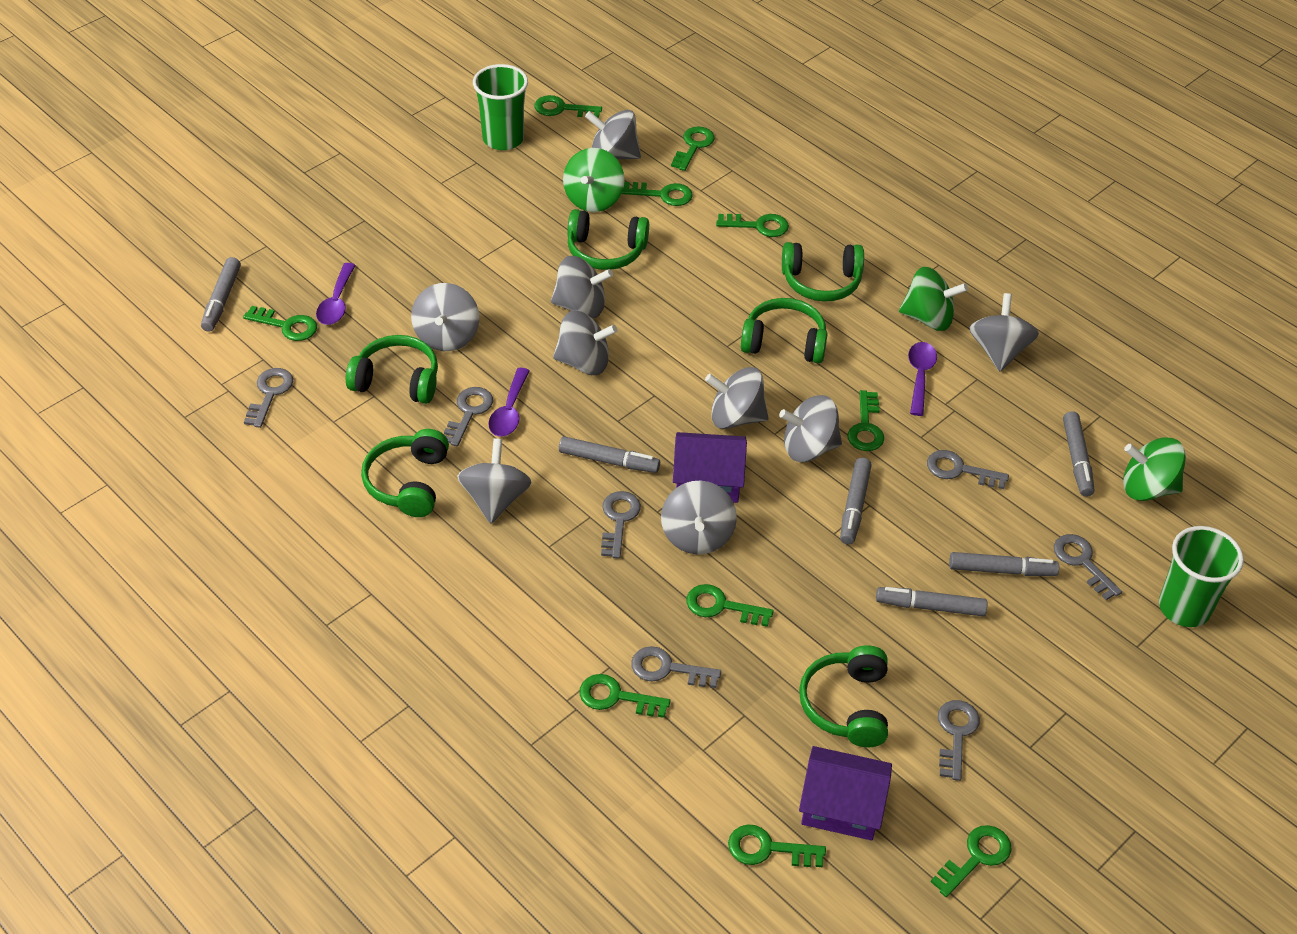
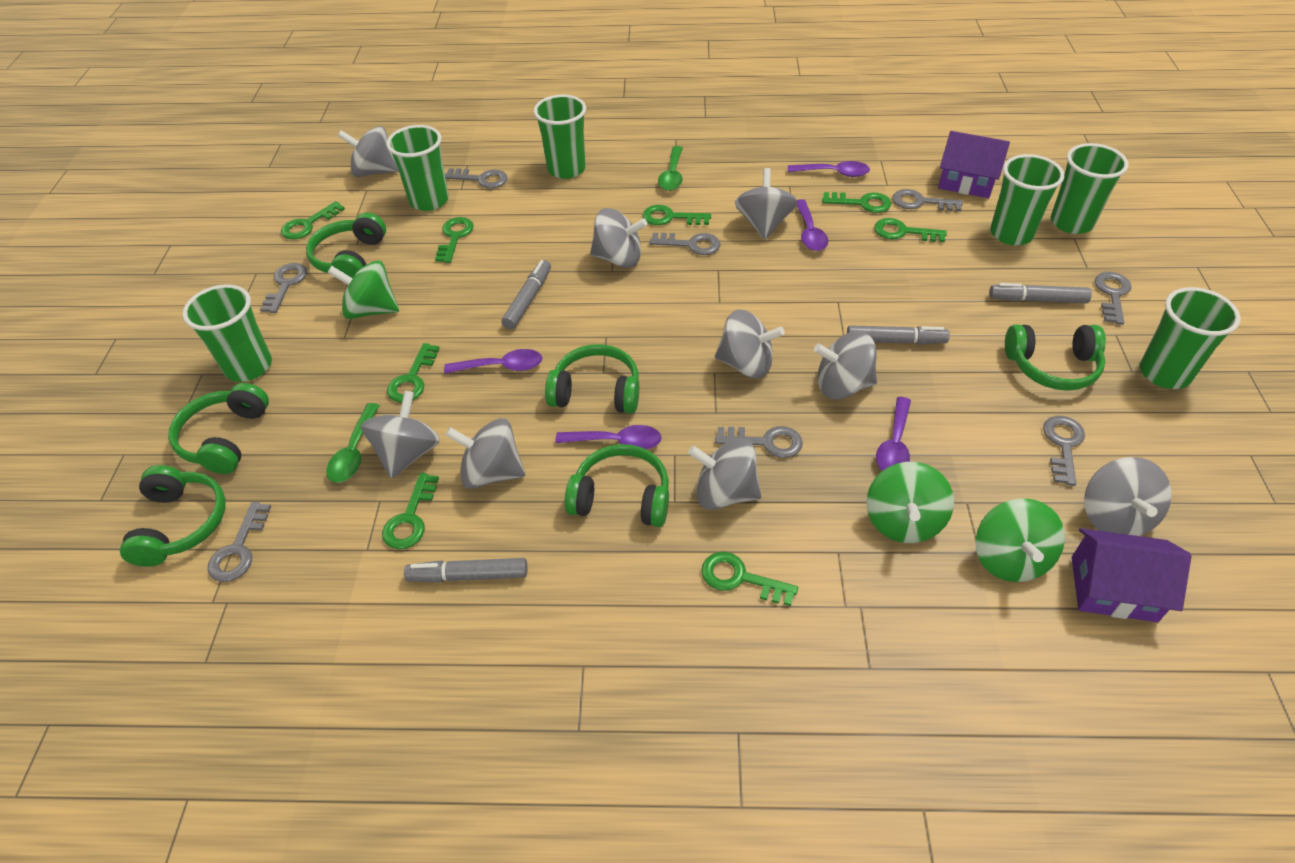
green cup: [473,64,528,150] [1159,526,1244,627] = 2 -> [183,284,272,382] [386,125,449,211] [534,95,586,179] [990,154,1064,245] [1051,143,1129,234] [1140,287,1241,389] = 6
green key: [243,306,317,341] [534,95,602,118] [579,674,670,718] [622,182,693,206] [671,126,715,171] [686,584,774,627] [716,214,789,237] [728,825,826,867] [847,390,884,451] [931,825,1012,897] = 10 -> [281,201,345,239] [382,473,439,549] [387,343,440,403] [435,217,474,263] [643,205,711,225] [701,552,798,606] [822,192,891,213] [874,218,947,242] = 8
green spoon: none = 0 -> [327,403,380,483] [658,146,683,191] = 2
grey key: [244,368,293,428] [444,387,493,446] [601,491,641,559] [631,646,721,688] [927,450,1009,489] [938,700,980,781] [1054,534,1122,600] = 7 -> [208,502,271,582] [260,263,307,313] [445,168,508,189] [649,233,720,255] [715,426,803,458] [892,189,963,211] [1043,416,1085,486] [1095,272,1132,325] = 8
grey marker: [201,257,241,332] [559,436,660,473] [840,458,872,545] [876,587,987,616] [949,552,1059,576] [1063,411,1094,497] = 6 -> [404,558,527,583] [501,260,551,329] [847,325,950,345] [989,283,1092,303] = 4
purple spoon: [316,263,356,325] [488,368,530,436] [908,342,937,416] = 3 -> [444,349,542,374] [555,425,662,449] [788,161,870,177] [796,199,828,251] [876,397,911,471] = 5

